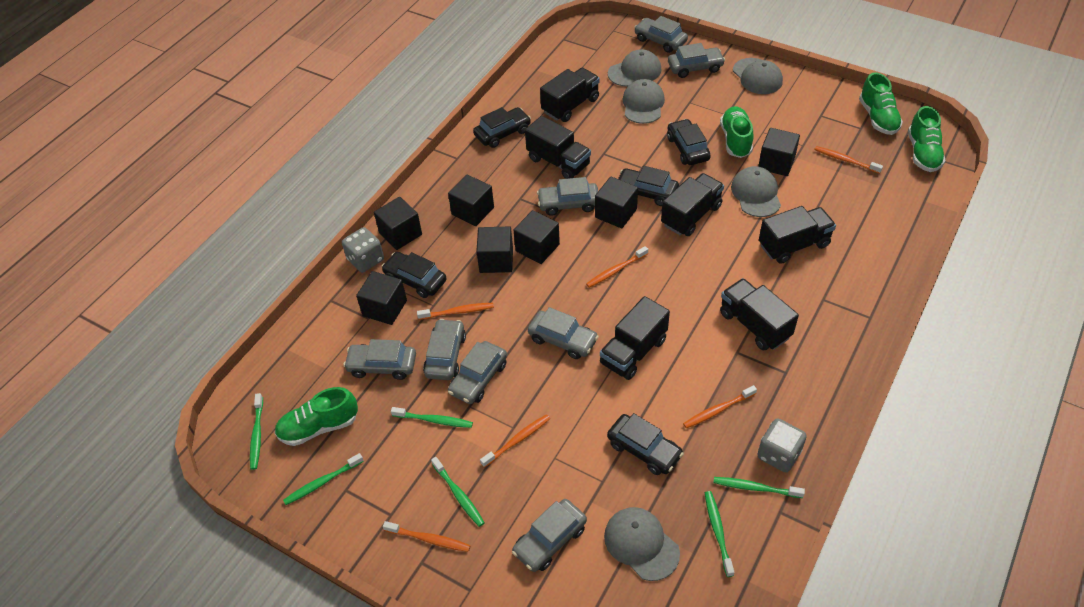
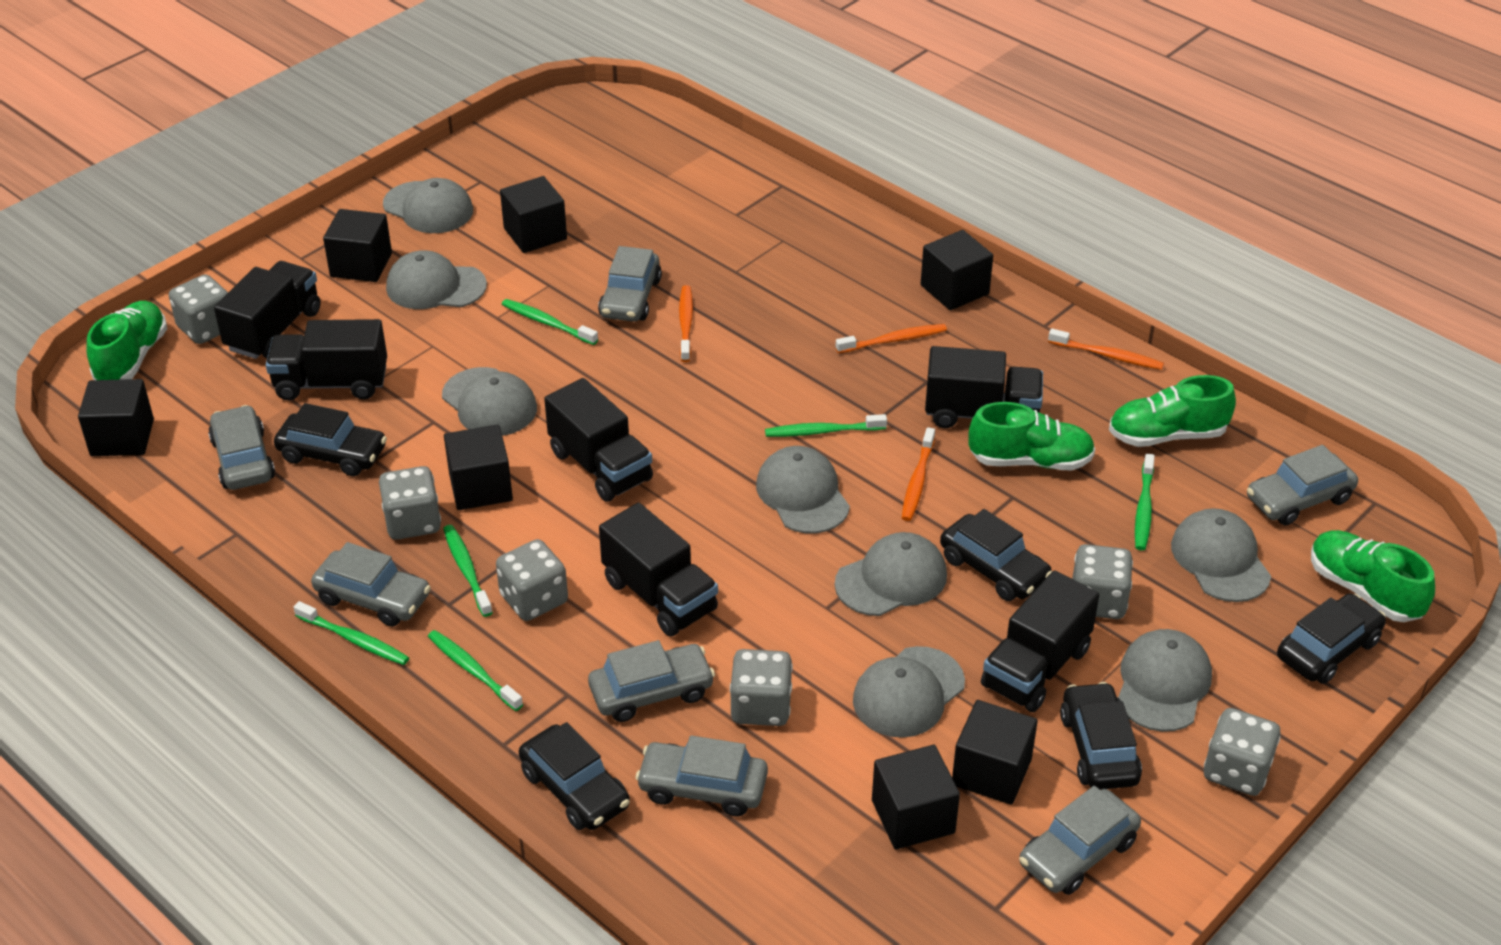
grey cap: [604,507,680,581] [608,49,662,87] [623,79,665,124] [731,166,781,217] [733,58,783,94] = 5 -> [383,178,473,233] [386,250,487,309] [442,367,537,436] [756,446,850,533] [835,532,947,616] [853,646,965,738] [1118,629,1212,732] [1171,508,1271,602] = 8
grey car: [344,339,416,380] [423,319,466,380] [448,341,507,404] [512,499,587,572] [528,307,599,359] [537,177,598,216] [634,16,688,53] [668,43,725,78] = 8 -> [208,405,275,490] [311,542,431,627] [588,640,715,722] [598,246,662,322] [635,735,768,817] [1019,786,1141,895] [1247,445,1358,526] = 7
grey dice: [342,227,384,273] [757,418,807,473] = 2 -> [169,274,228,344] [379,466,441,540] [496,539,568,621] [730,649,793,726] [1072,544,1133,619] [1204,708,1280,796] = 6
orange toothbrush: [383,521,471,552] [417,303,494,320] [480,414,550,468] [586,246,648,288] [683,385,757,428] [814,146,883,174] = 6 -> [679,285,693,362] [836,324,947,353] [902,427,935,521] [1048,329,1164,370] = 4

